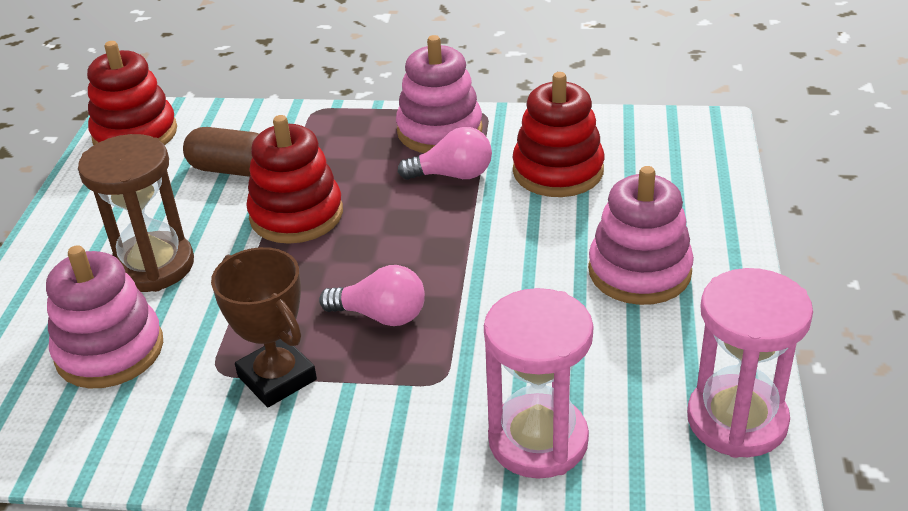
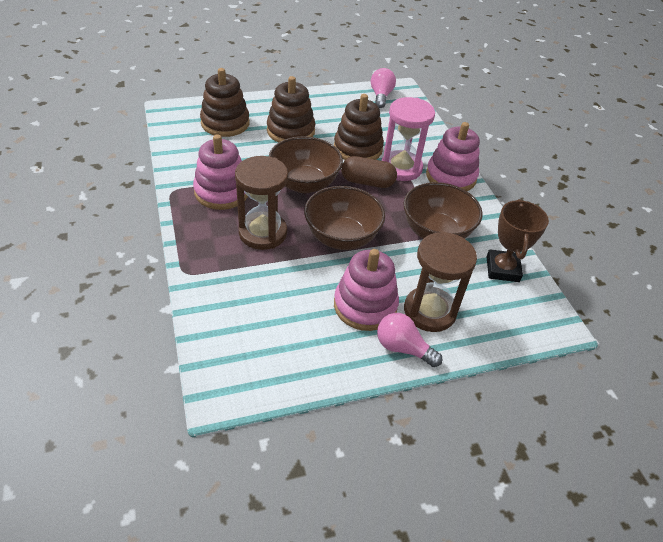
brown bowl: none = 0 -> [269,136,343,193] [304,186,385,250] [403,182,483,239] = 3
brown hourglass: [78,134,194,292] = 1 -> [235,156,288,250] [404,232,477,332] = 2
brown stacking toy: none = 0 -> [200,68,249,137] [267,76,316,143] [334,94,384,160] = 3
pink hourglass: [484,288,594,479] [687,268,813,458] = 2 -> [381,97,435,181] = 1
red stacking toy: [87,41,177,145] [246,115,343,244] [512,72,604,197] = 3 -> none = 0

